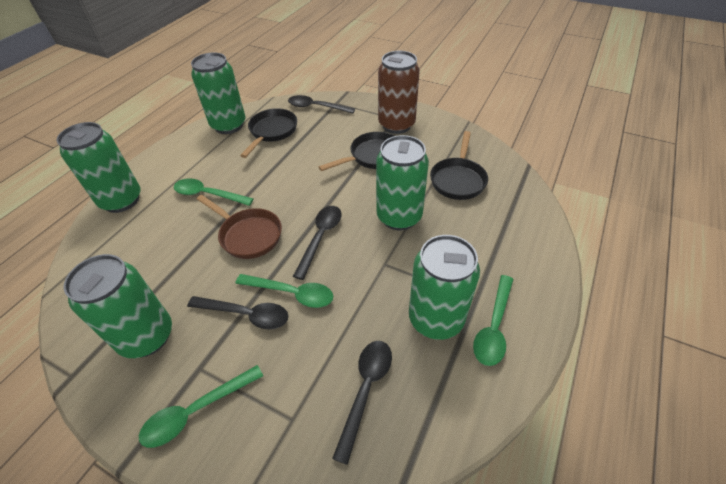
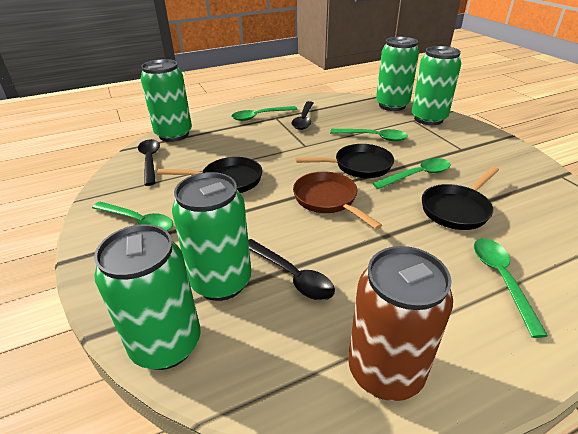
black spoon: [187,296,288,329] [288,95,355,114] [293,206,341,280] [332,341,392,465] = 4 -> [138,139,160,186] [248,239,335,300] [291,101,313,130] = 3
green spoon: [139,365,263,448] [174,178,254,206] [236,274,333,308] [473,275,513,366] = 4 -> [92,202,173,231] [231,106,298,121] [330,129,408,141] [373,158,451,189] [474,238,548,338] = 5

